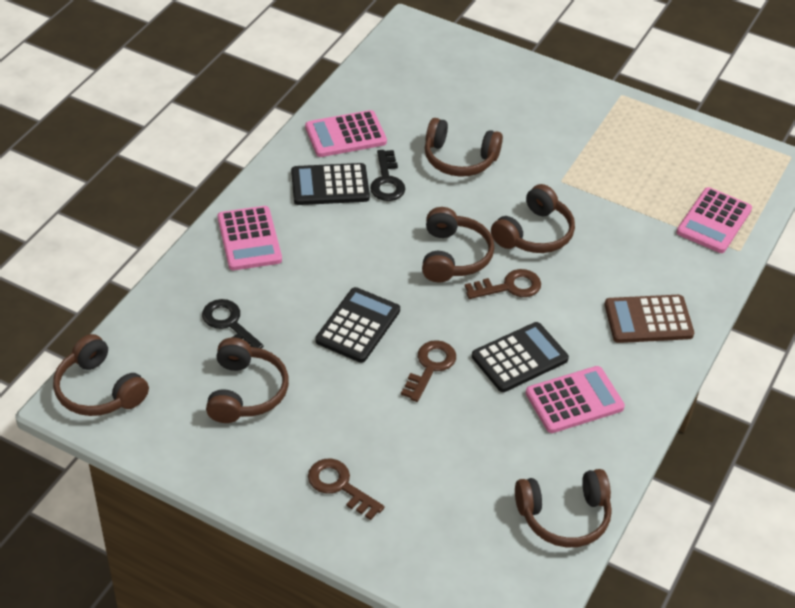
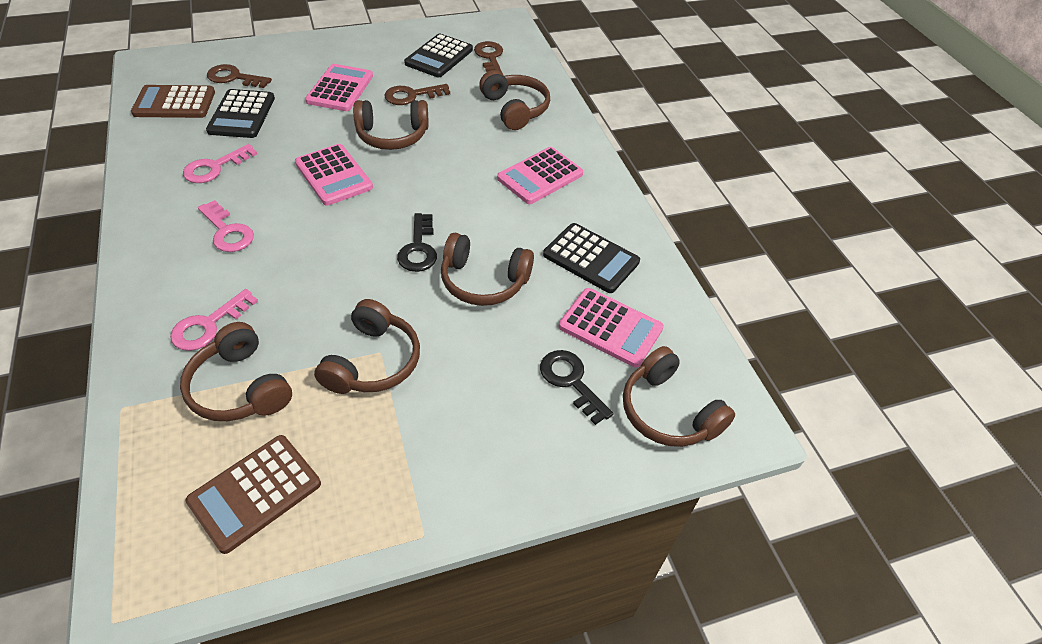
brown calculator: [605,295,694,343] = 1 -> [131,85,215,118] [186,435,321,554] = 2
pink key: none = 0 -> [170,289,258,351] [183,144,257,183] [198,200,254,252] = 3

